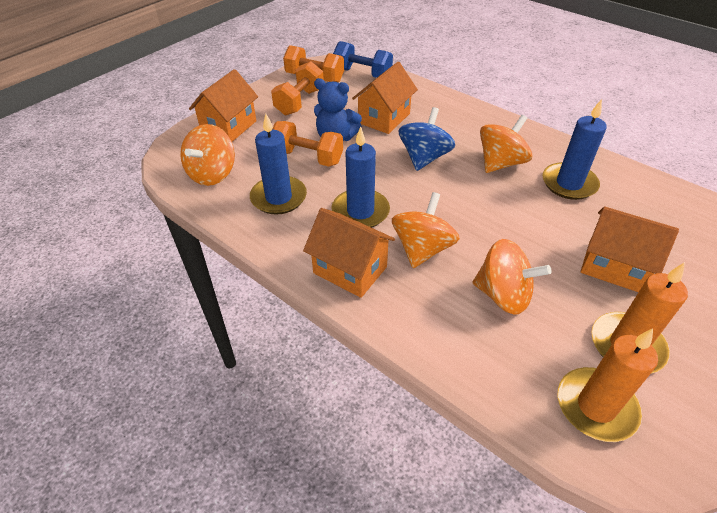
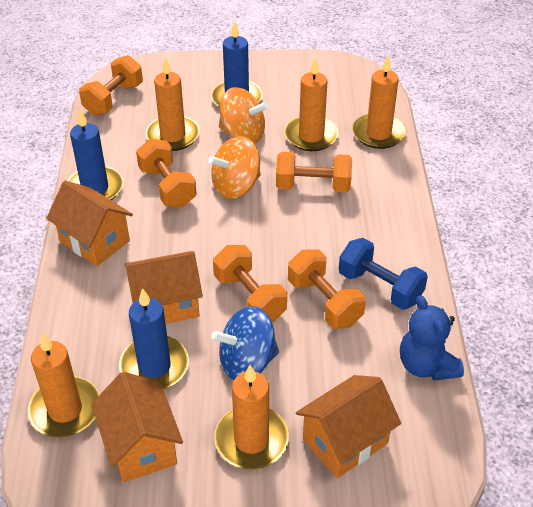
orange candle: [558,328,658,442] [591,262,688,373] = 2 -> [27,333,100,437] [145,57,200,151] [214,365,289,469] [285,58,339,151] [352,56,406,149] = 5
orange dumbbell: [271,61,324,115] [272,121,343,167] [283,45,344,82] = 3 -> [79,55,143,116] [136,138,197,208] [213,245,287,323] [276,152,352,192] [288,250,366,329] = 5
orange spinning top: [180,124,235,186] [392,192,460,268] [473,239,552,315] [480,115,532,173] = 4 -> [208,136,261,199] [219,87,269,144] = 2

